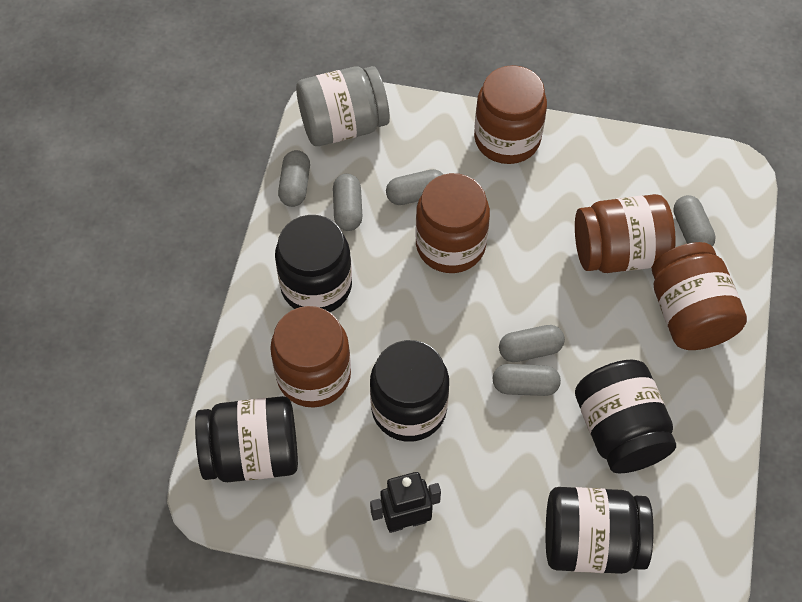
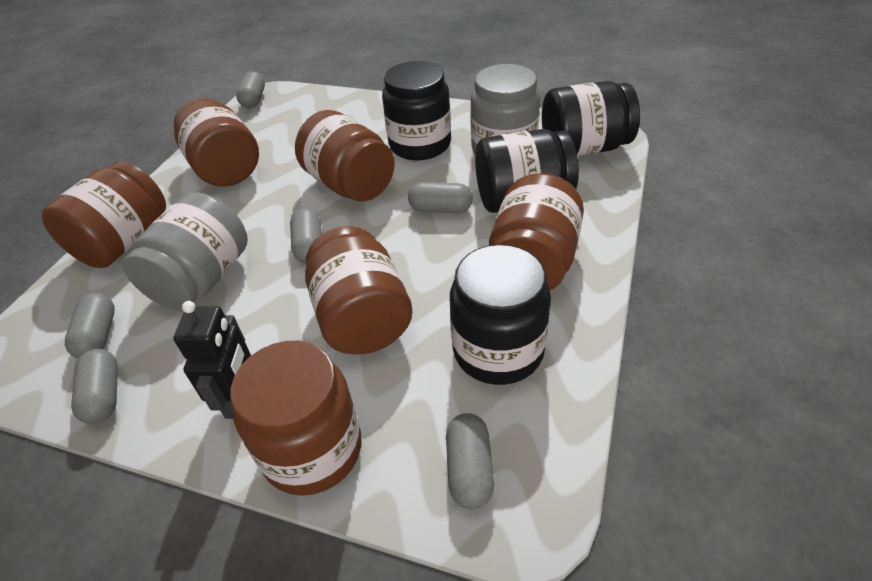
black jar: [195,396,298,482] [275,215,352,312] [370,340,449,442] [546,487,654,574] [575,360,676,474] = 5 -> [382,61,451,160] [450,245,551,385] [475,129,579,213] [542,81,640,156] = 4
brown jar: [270,306,351,408] [415,173,490,273] [474,65,547,164] [575,194,676,273] [652,242,747,350] = 5 -> [42,161,166,268] [174,98,259,187] [230,341,362,496] [295,110,395,202] [305,226,412,354] [489,173,584,290] = 6
grey jar: [296,66,390,146] = 1 -> [123,192,248,310] [470,64,540,154] = 2

